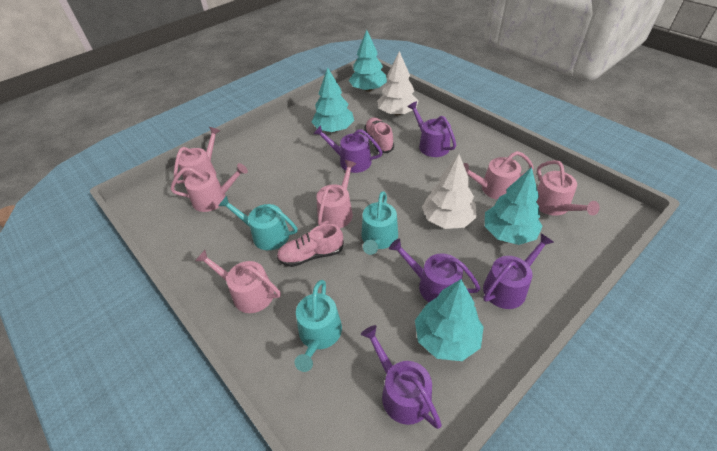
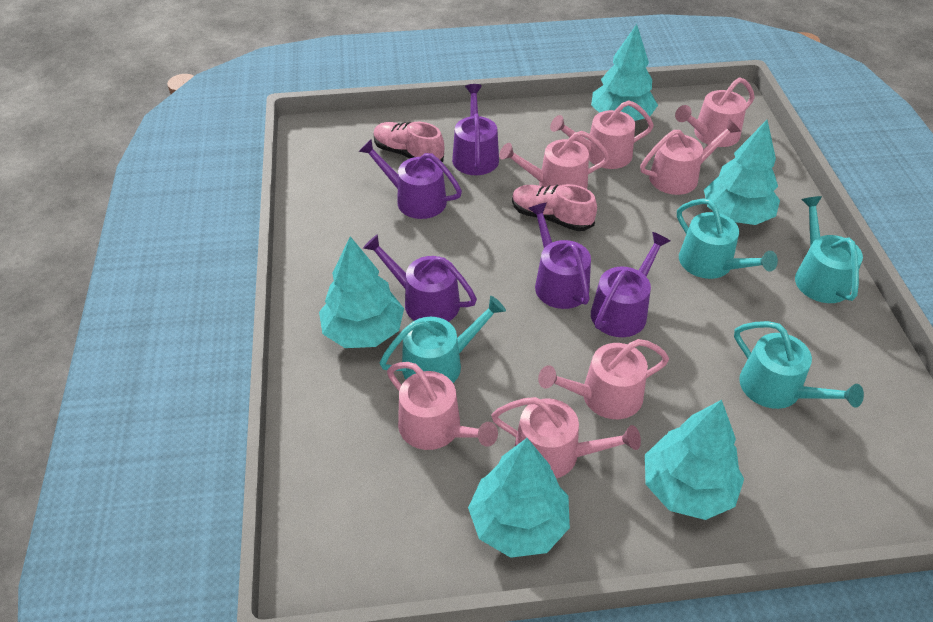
pink watering can: [170,163,248,212] [174,127,221,184] [195,250,281,313] [316,160,357,228] [463,151,534,200] [537,160,600,216] = 6 -> [387,362,498,450] [491,397,641,478] [499,131,610,189] [538,339,669,419] [550,100,654,169] [640,119,741,195] [675,77,755,147] = 7
turquoise tree: [311,67,354,132] [349,30,387,92] [415,279,484,361] [485,167,543,245] = 4 -> [319,236,404,348] [468,438,570,558] [591,24,658,121] [645,400,744,520] [704,120,780,225] = 5
turquoise watering can: [218,195,298,250] [294,280,342,372] [361,191,398,255] = 3 -> [380,296,506,383] [677,198,778,279] [734,321,864,409] [795,196,863,303] = 4
white tree: [377,51,418,115] [422,154,477,229] = 2 -> none = 0

